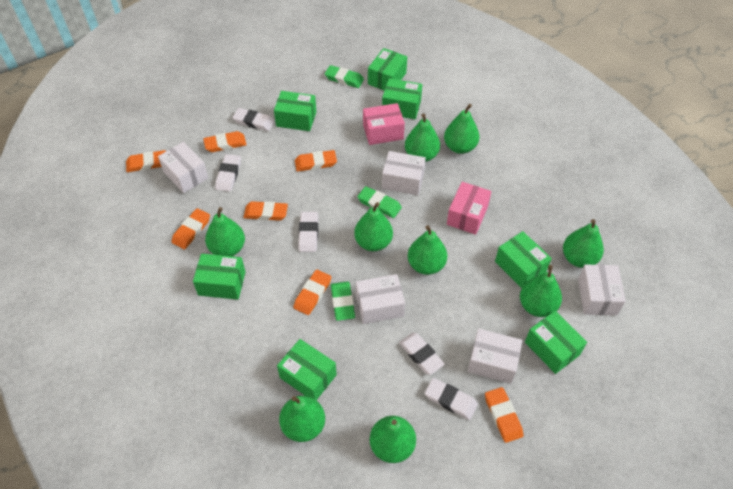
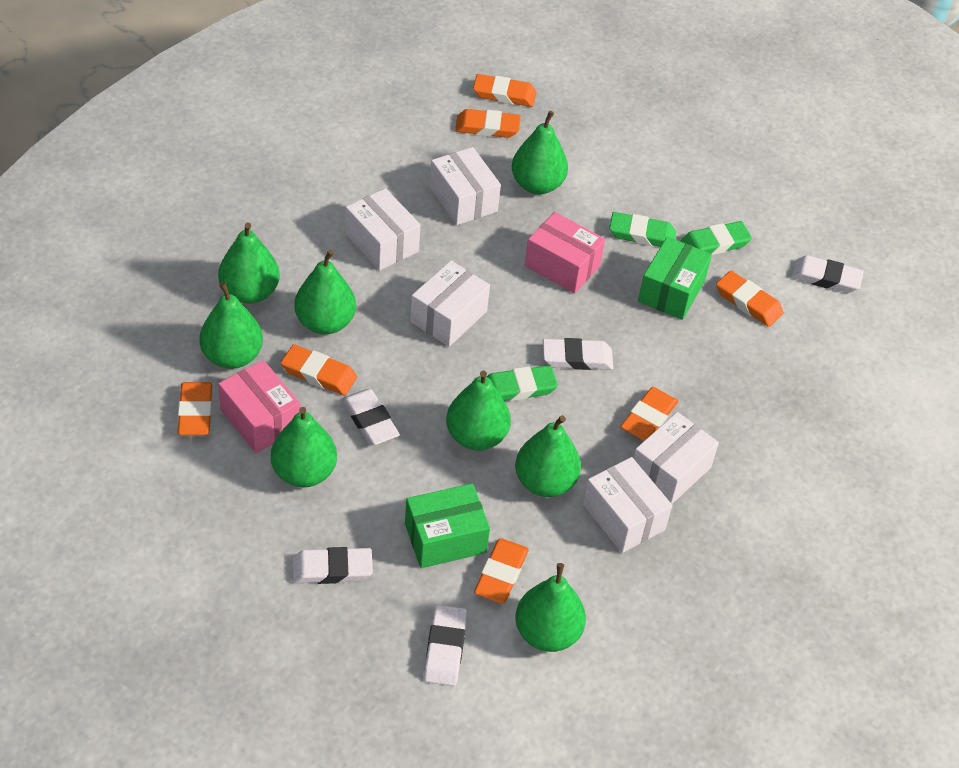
green box: [193,253,245,300] [274,91,316,131] [277,339,337,400] [368,48,407,90] [382,78,422,119] [495,231,552,288] [525,311,587,374] = 7 -> [405,483,490,568] [638,237,712,320] = 2
green pear: [205,207,245,256] [279,396,325,442] [354,202,393,251] [370,416,416,463] [405,113,440,162] [408,225,447,275] [444,104,479,154] [520,265,562,317] [563,219,604,268] = 9 -> [199,282,263,369] [218,223,280,304] [271,407,337,487] [294,250,356,334] [446,371,511,451] [512,111,568,194] [515,415,581,497] [515,563,586,652] = 8

